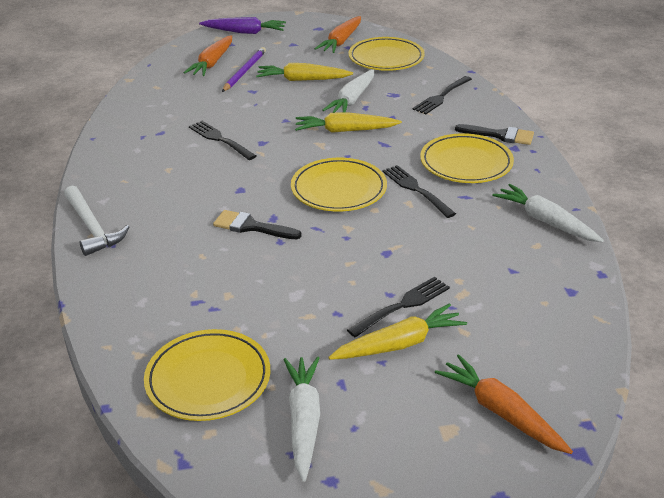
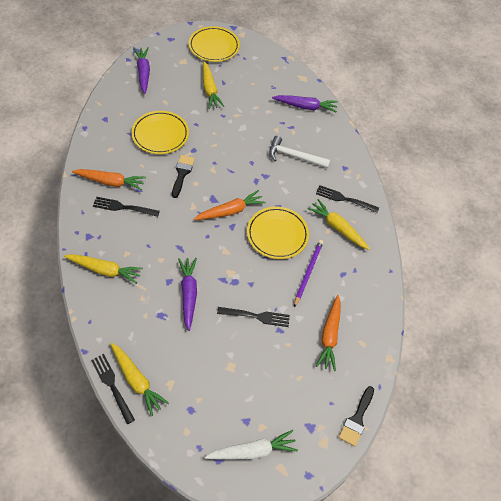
purple carrot: [199,17,286,34] = 1 -> [134,48,150,94] [178,258,197,331] [272,95,338,113] = 3
white carrot: [283,356,320,482] [322,69,374,113] [492,184,604,242] = 3 -> [205,430,298,459] = 1
yellow carrot: [256,63,353,81] [295,112,402,133] [329,303,467,360] = 3 -> [64,254,143,284] [110,343,169,416] [203,61,224,109] [307,199,370,250] = 4
yellow plate: [144,329,270,421] [291,158,387,211] [348,37,425,71] [420,133,514,183] = 4 -> [131,111,189,154] [189,26,240,62] [247,207,309,259] = 3

